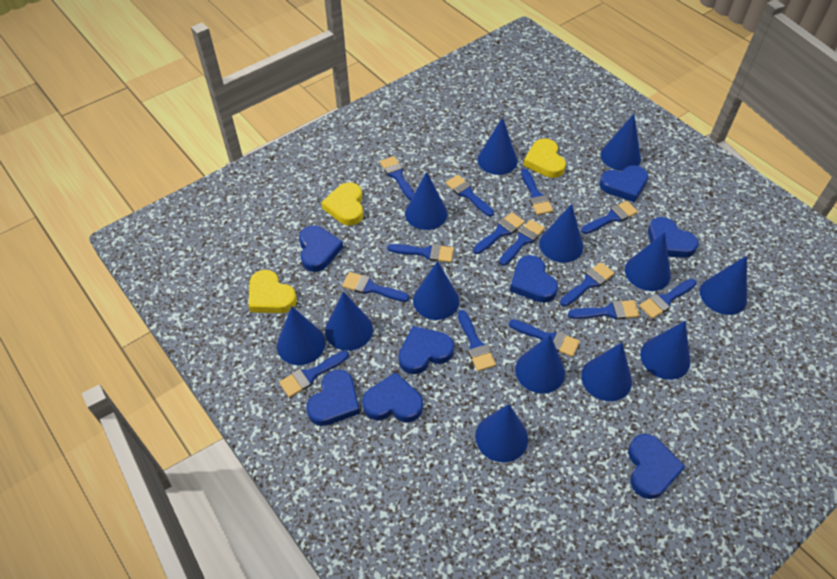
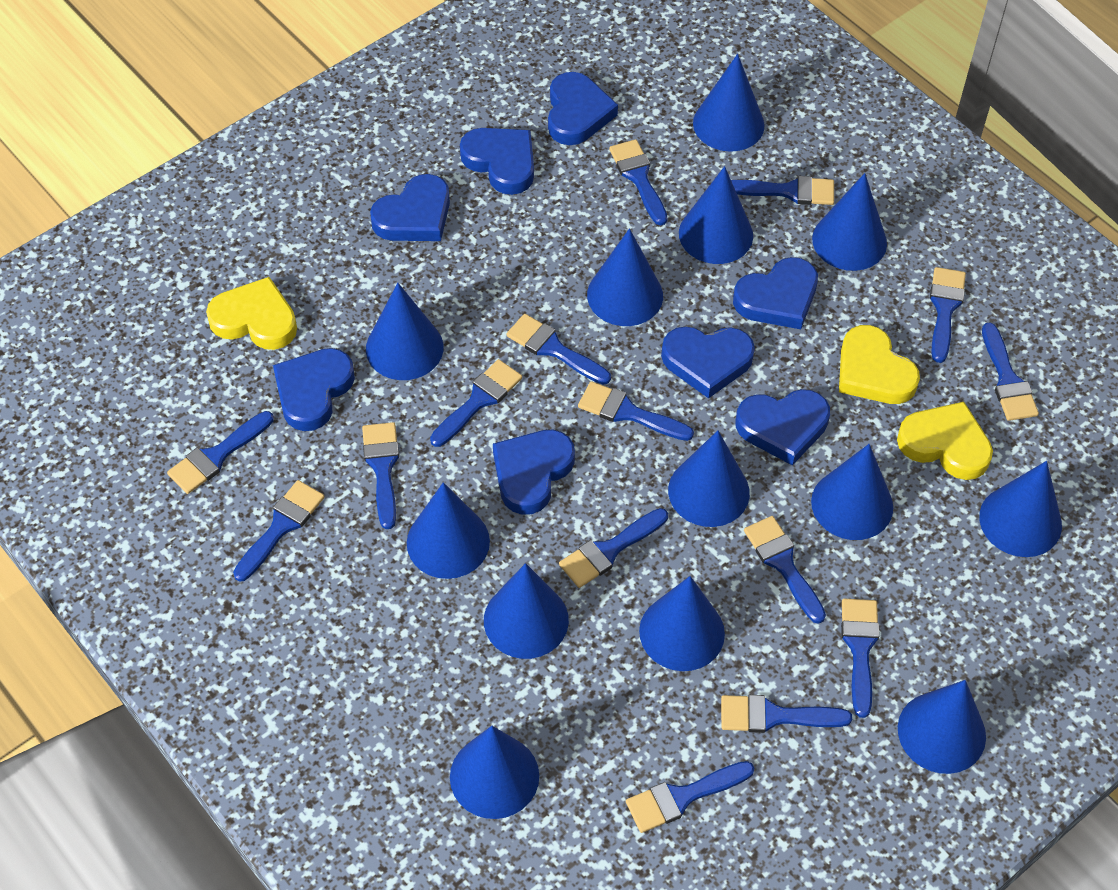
blue brush: [279,351,349,398] [342,272,410,302] [380,156,414,200] [387,244,454,263] [446,175,494,217] [458,310,496,371] [473,212,525,254] [499,219,545,266] [509,319,580,357] [521,169,553,215] [560,262,614,306] [568,300,640,320] [581,201,638,234] [639,279,697,319] = 14 -> [167,411,274,494] [233,480,324,582] [362,422,399,529] [430,359,522,447] [506,314,611,385] [559,508,668,588] [578,381,694,441] [609,139,668,225] [626,761,754,833] [721,695,852,733] [731,176,834,205] [744,516,826,624] [841,598,880,718] [930,267,966,363] [982,323,1039,421] = 15

